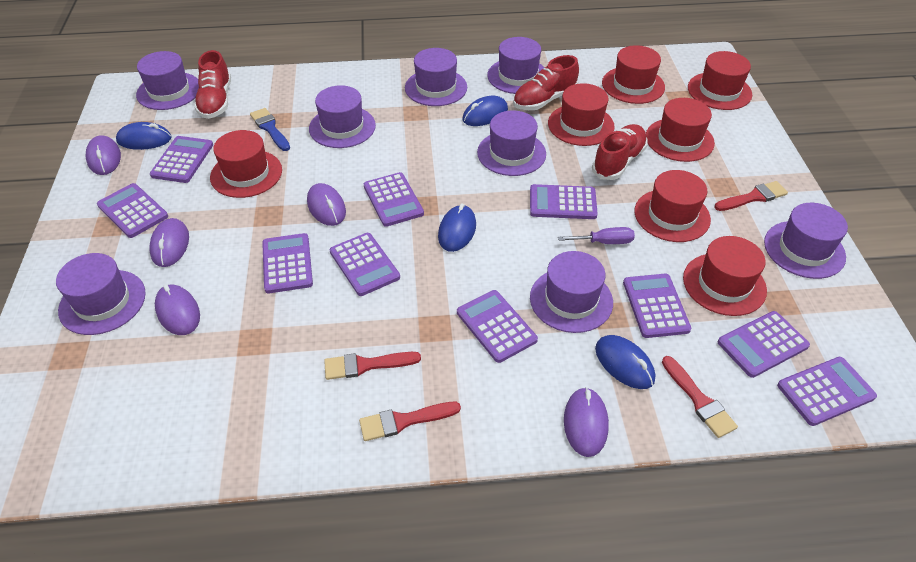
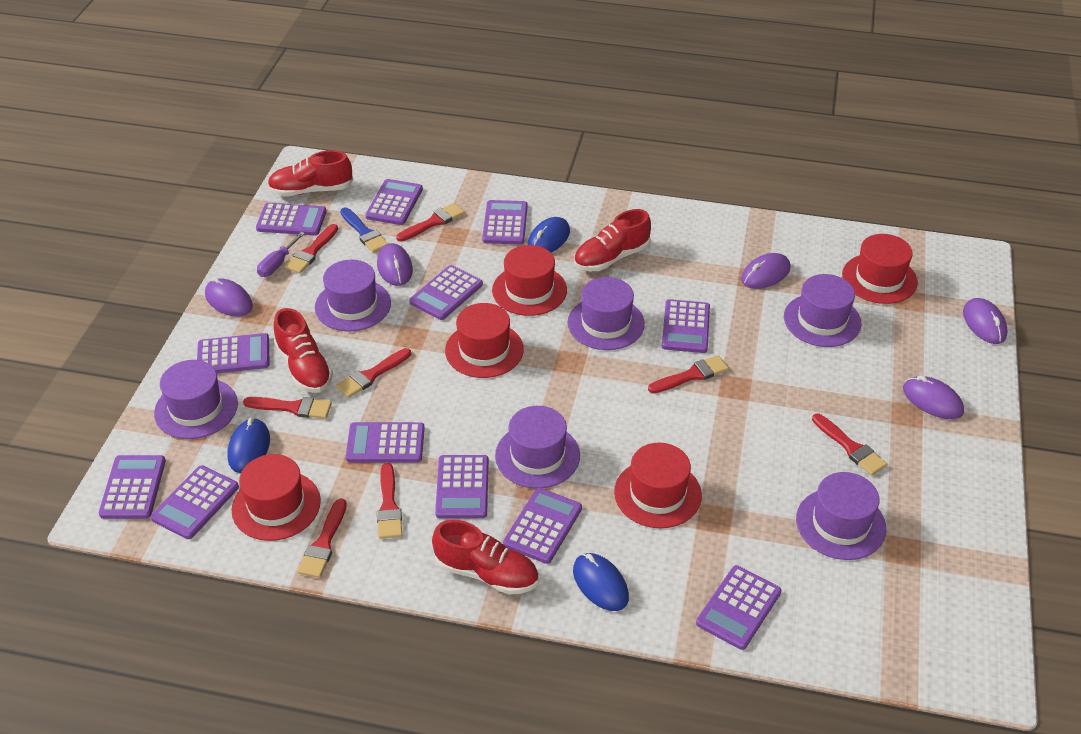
blue mouse: [116,122,171,150] [438,203,476,252] [463,96,508,126] [595,335,655,389] = 4 -> [227,418,270,473] [527,217,570,252] [573,553,629,611] = 3
purple calculator: [97,183,168,238] [150,136,213,183] [262,233,313,293] [330,233,400,296] [364,172,424,227] [457,290,538,363] [530,184,598,219] [623,274,691,338] [718,311,810,378] [777,357,877,426] = 10 -> [99,455,166,519] [151,465,239,539] [197,333,269,373] [256,203,326,236] [346,422,425,463] [365,179,423,225] [409,265,483,320] [435,455,489,519] [482,200,528,245] [503,488,582,564] [662,299,710,353] [696,565,781,650] = 12
purple hat: [56,253,146,335] [136,51,199,110] [309,85,376,148] [405,48,467,106] [477,110,546,176] [487,37,545,94] [530,251,613,333] [764,203,848,279] = 8 -> [154,360,238,439] [315,260,391,332] [495,406,580,488] [568,277,645,350] [784,274,862,347] [796,472,886,560] = 6
red brush: [324,352,421,380] [359,402,461,441] [662,356,738,438] [714,181,788,211] = 4 -> [243,397,332,419] [284,224,338,274] [298,498,347,578] [336,348,411,398] [377,463,402,539] [396,203,465,242] [648,355,729,393] [812,414,887,475] = 8
red hat: [210,130,282,198] [548,83,615,146] [602,45,665,104] [635,170,711,242] [646,98,715,162] [683,236,767,316] [688,51,752,110] = 7 -> [231,454,321,541] [445,303,524,378] [492,245,567,316] [614,443,702,528] [842,234,918,304] = 5
red shoe: [194,50,231,119] [513,55,579,110] [592,124,647,180] = 3 -> [267,150,353,196] [274,308,333,393] [432,520,539,595] [574,209,651,271] = 4

